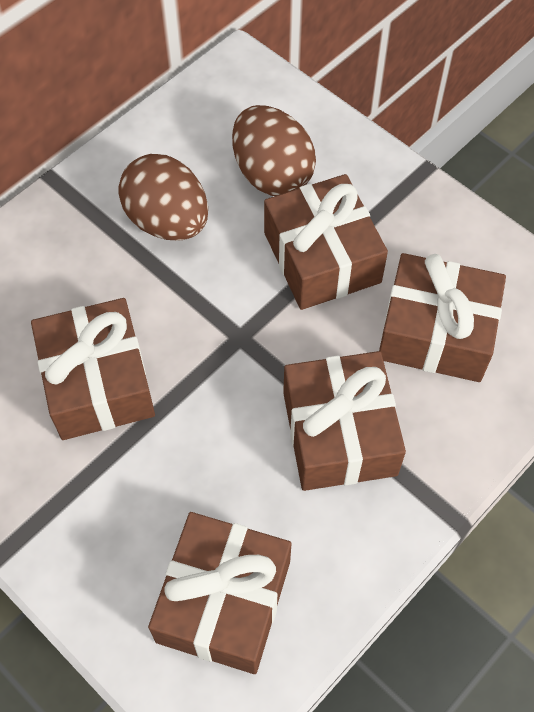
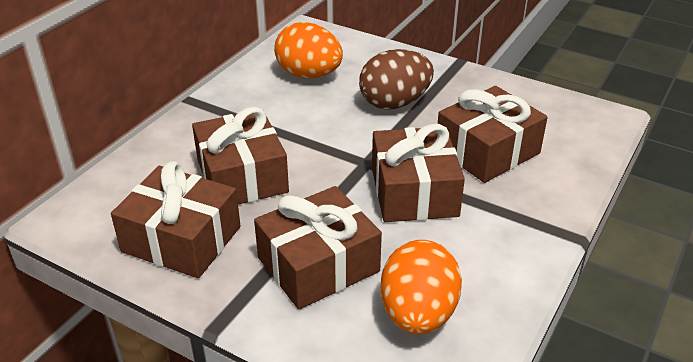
brown egg: [118,154,208,240] [232,105,316,196] = 2 -> [359,49,434,110] = 1
orange egg: none = 0 -> [274,22,343,78] [381,240,462,334] = 2

